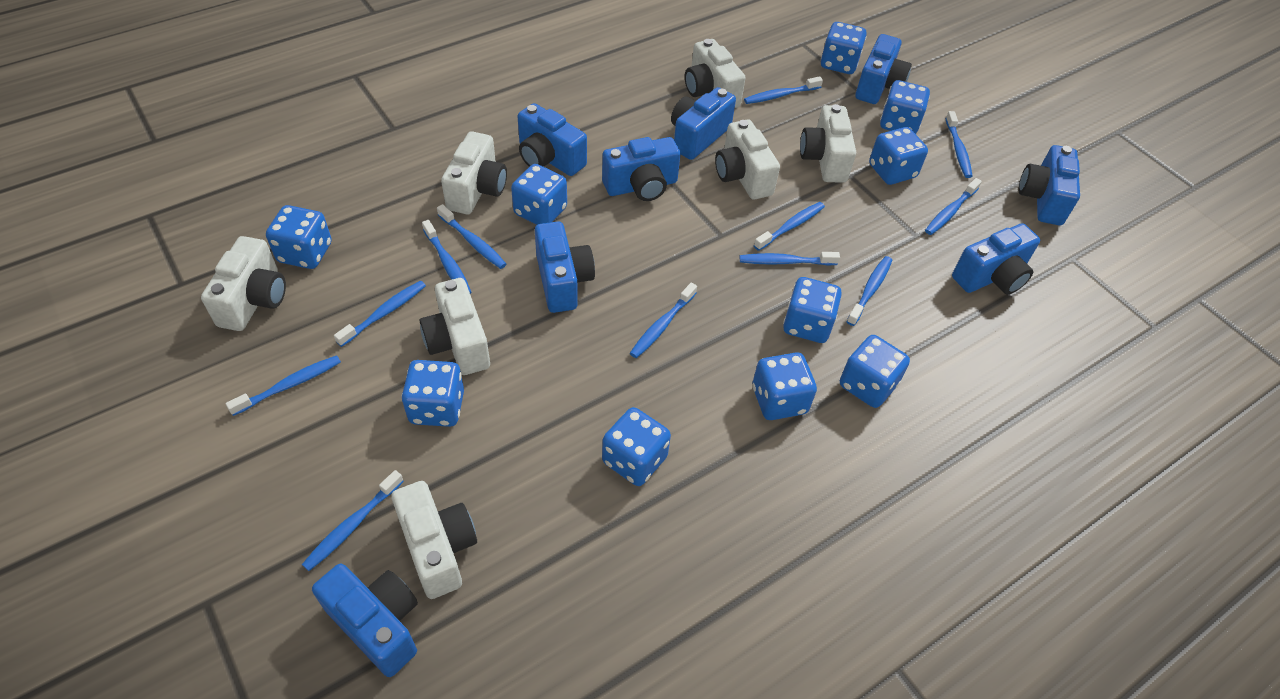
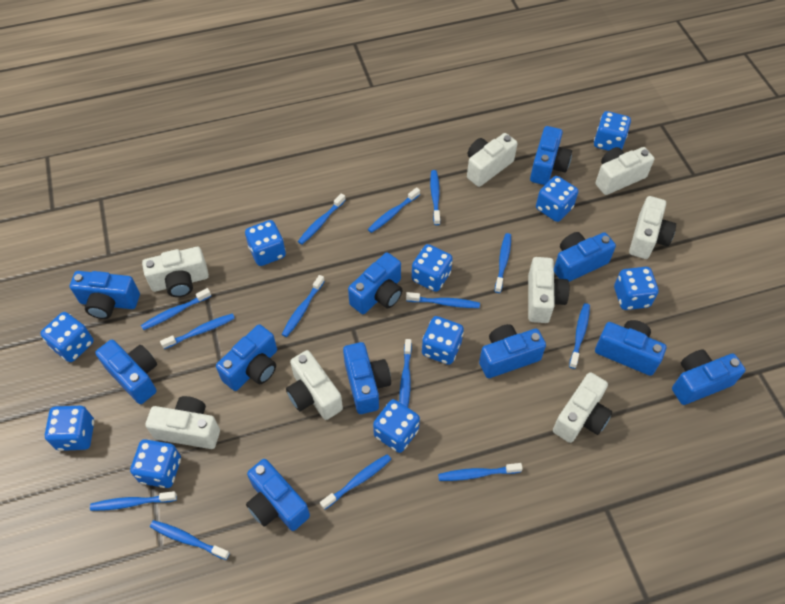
blue camera: [312,564,418,677] [517,103,587,176] [535,222,595,313] [602,137,680,201] [671,87,736,160] [855,34,912,104] [952,223,1040,295] [1019,145,1080,225] = 8 -> [70,271,140,319] [95,340,157,404] [216,324,277,391] [246,459,310,531] [343,342,391,414] [348,252,403,314] [479,324,546,378] [530,126,572,185] [554,232,616,282] [595,320,666,376] [672,349,746,405] = 11
blue toothbrush: [225,355,341,416] [302,470,404,571] [334,281,426,347] [422,220,471,294] [437,204,506,269] [630,283,697,358] [740,252,840,266] [744,76,823,104] [754,202,825,251] [846,256,892,326] [925,178,982,235] [945,111,973,178] = 12 -> [90,491,177,511] [141,288,211,330] [150,520,230,560] [160,313,235,349] [282,275,325,337] [298,193,346,244] [320,454,391,510] [368,187,420,233] [399,339,412,407] [406,292,480,308] [430,170,440,225] [438,463,523,481] [495,233,511,293] [569,303,590,369] = 14
white camera: [201,236,286,331] [391,481,477,599] [420,278,490,375] [441,131,507,214] [685,39,746,108] [715,120,780,200] [800,104,856,183] = 7 -> [142,247,209,297] [145,396,220,449] [286,350,343,420] [467,133,518,187] [528,257,569,323] [553,372,612,443] [596,147,654,195] [629,196,676,259] = 8

